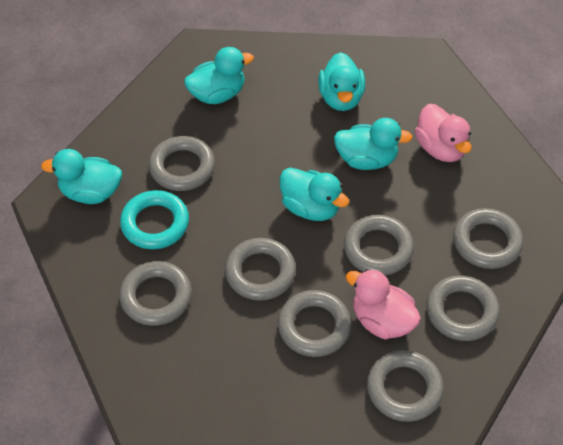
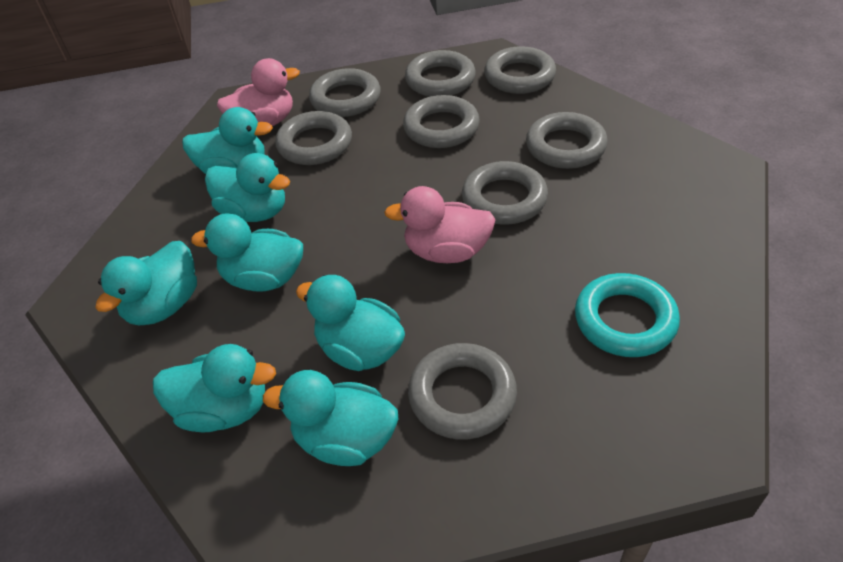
turquoise duck: [41,149,122,204] [184,47,254,104] [280,168,349,221] [318,52,365,111] [334,118,413,170] = 5 -> [95,241,197,325] [153,344,276,432] [182,107,273,174] [191,213,303,292] [205,153,290,222] [263,370,398,466] [296,275,405,371] = 7

